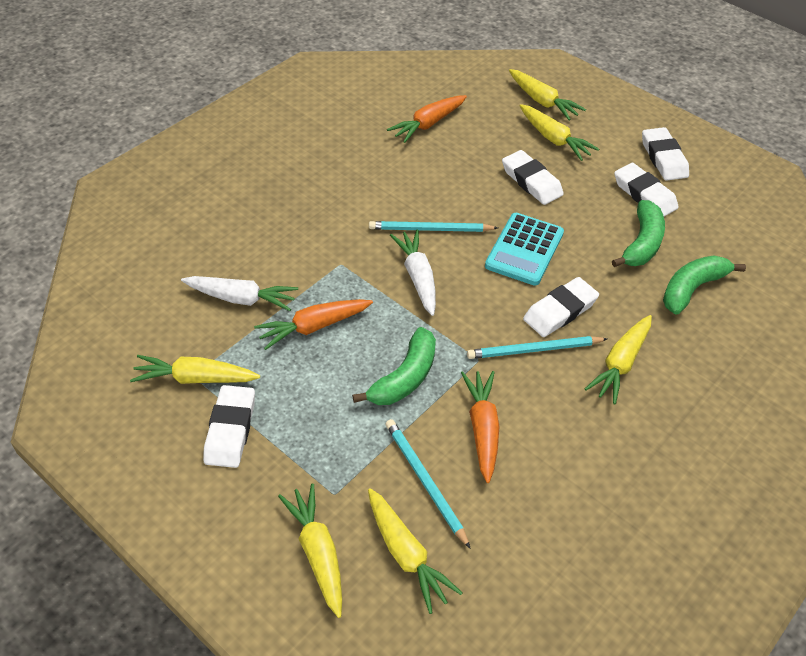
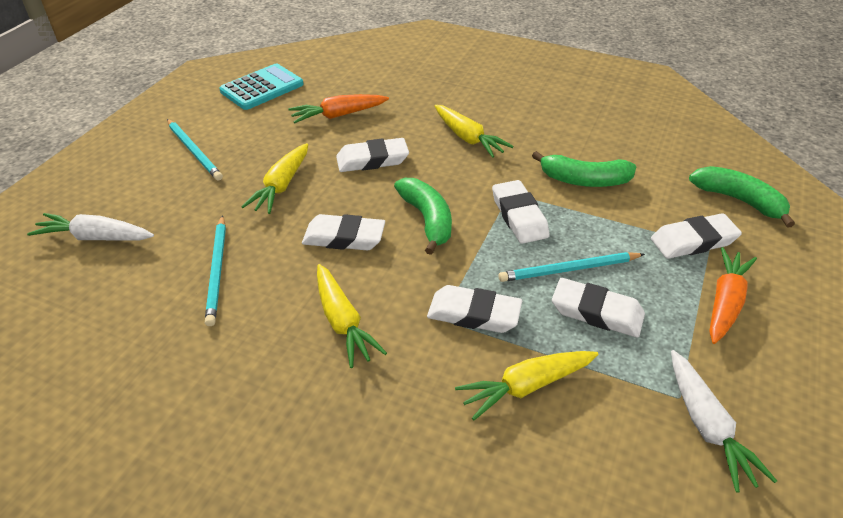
orange carrot: [254,299,373,350] [387,95,467,143] [461,371,499,483] = 3 -> [288,94,389,123] [710,247,757,344] = 2
white eraser: [203,385,255,468] [502,150,564,205] [523,277,599,337] [614,163,679,216] [642,127,689,181] = 5 -> [302,214,385,250] [336,138,409,172] [427,285,522,333] [492,180,550,244] [552,278,645,337] [651,213,742,259] = 6
yellow carrot: [130,355,260,384] [278,484,342,618] [368,488,463,614] [509,69,586,121] [520,104,599,161] [585,315,652,404] = 6 -> [241,143,308,214] [317,264,387,368] [435,105,513,158] [455,351,599,420] = 4

